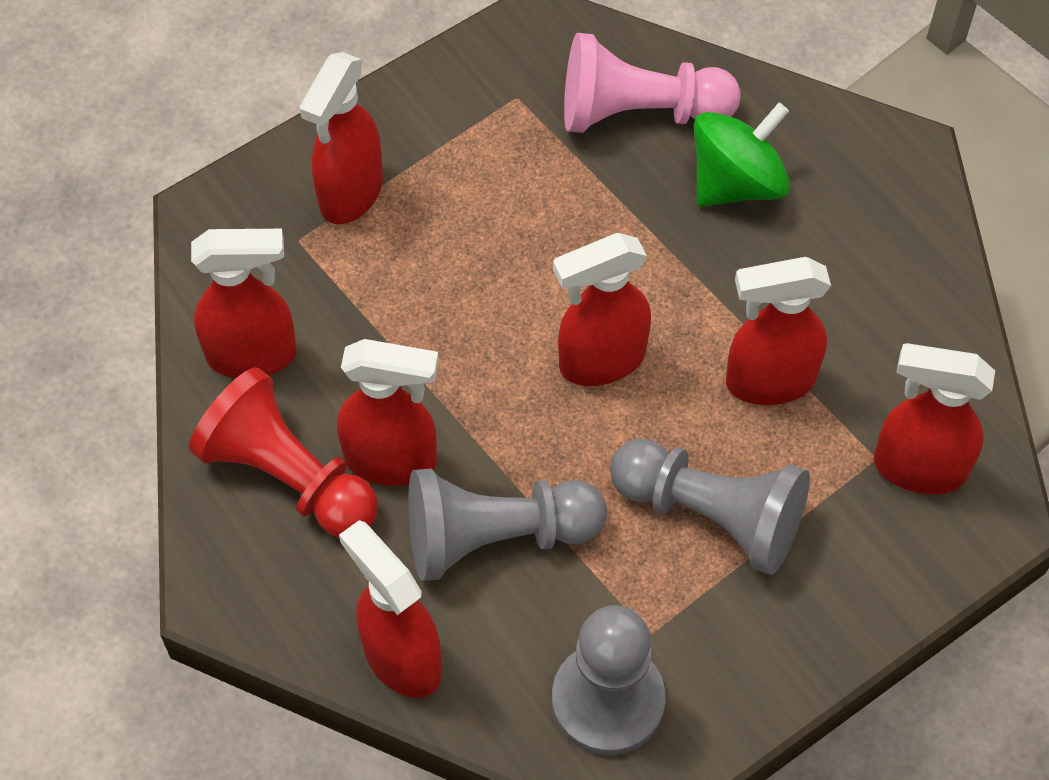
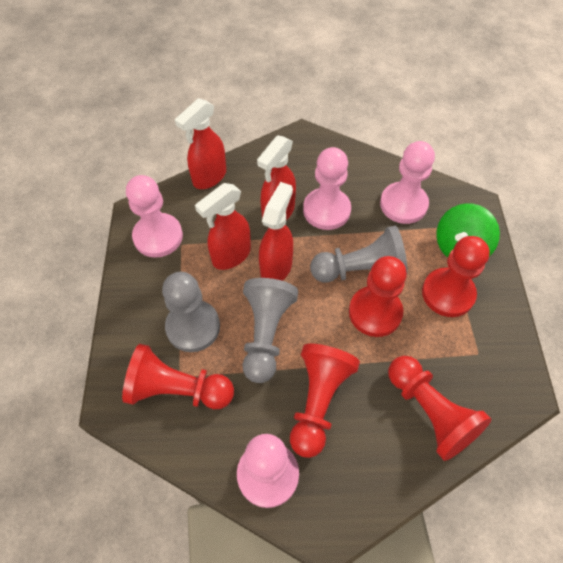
pink pawn: [564,33,741,133] = 1 -> [126,175,183,258] [237,434,299,508] [303,147,351,230] [380,141,435,224] = 4
red pawn: [189,367,378,538] = 1 -> [122,344,234,409] [290,343,360,458] [349,256,407,337] [388,356,491,461] [422,236,490,317] = 5
red spray bottle: [191,229,297,378] [299,52,383,224] [337,339,439,486] [339,520,442,698] [553,233,651,386] [726,257,831,405] [874,343,995,494] = 7 -> [175,98,226,189] [195,183,251,270] [257,135,296,220] [259,182,293,281] = 4

